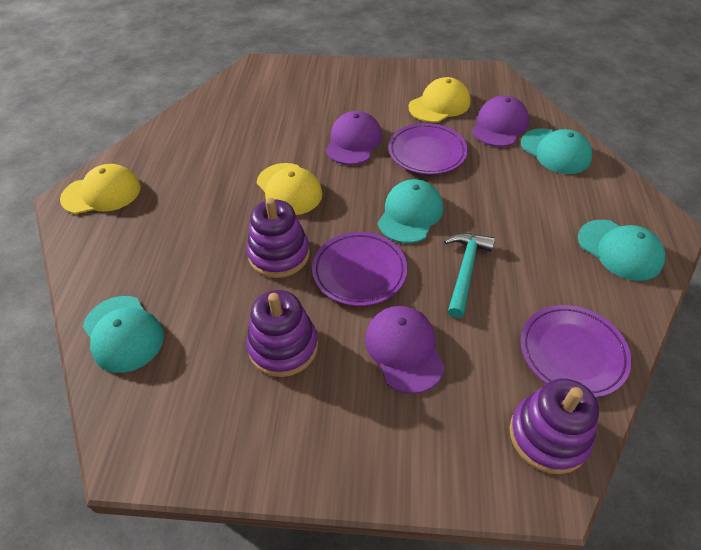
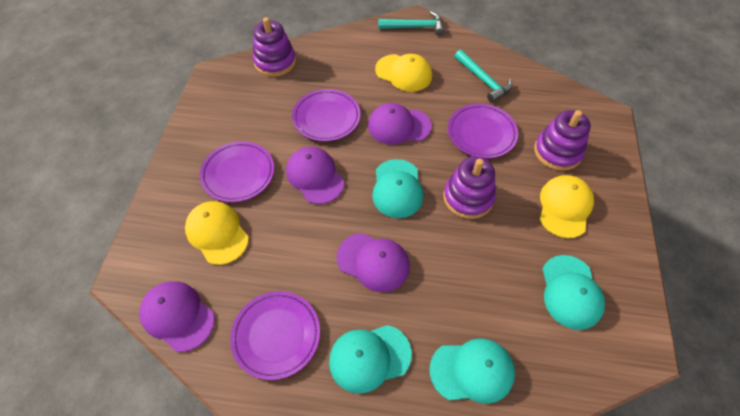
purple cap: [326,111,382,165] [365,306,445,394] [472,96,529,147] = 3 -> [139,281,215,352] [286,147,344,204] [337,233,410,292] [368,103,432,145] = 4
purple plate: [312,232,407,306] [388,123,468,175] [521,305,632,398] = 3 -> [200,141,274,202] [230,291,320,380] [292,89,361,142] [448,104,518,159] = 4
turquoise hammer: [444,233,495,318] = 1 -> [378,11,444,36] [455,50,513,103] = 2

